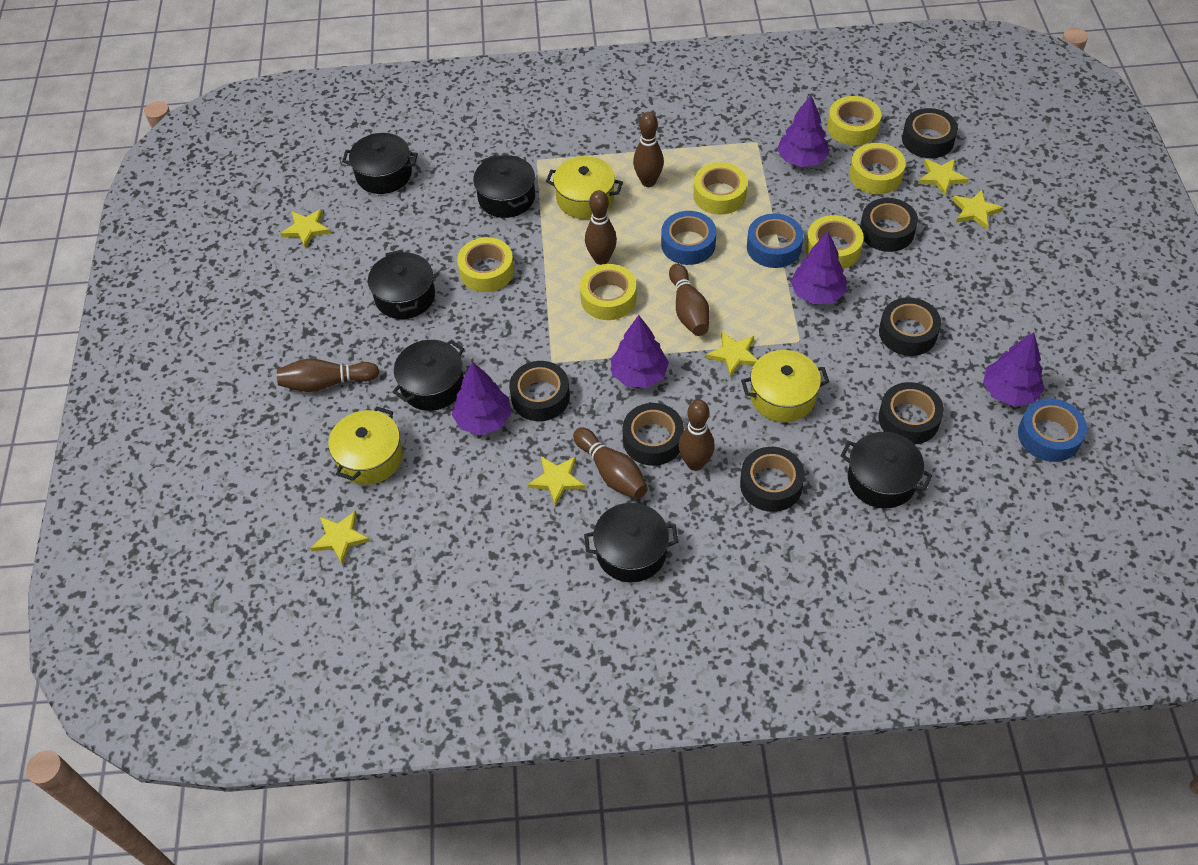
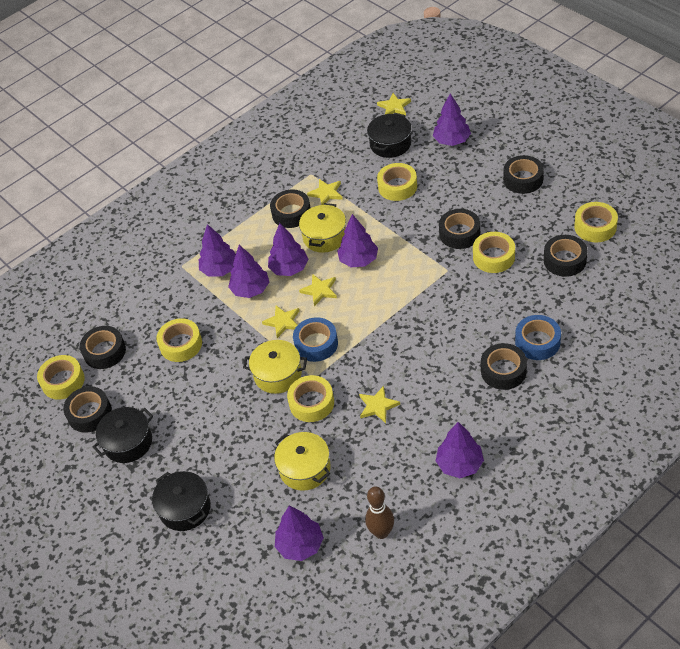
black pot: [342,133,418,194] [368,250,435,319] [392,340,464,411] [473,155,535,218] [584,503,678,582] [840,432,933,508] = 6 -> [93,407,153,463] [152,471,211,531] [367,113,411,158] = 3
blue tape: [661,211,716,265] [747,214,803,268] [1018,398,1087,462] = 3 -> [293,317,338,362] [515,315,561,360] = 2
brown bowling pin: [277,359,379,392] [573,427,648,499] [585,190,617,265] [633,112,664,187] [669,264,710,336] [679,400,715,471] = 6 -> [365,486,394,539] = 1
purple tree: [452,362,511,435] [611,315,669,388] [777,95,829,167] [790,232,846,304] [983,332,1045,407] = 5 -> [199,224,236,277] [228,245,269,298] [268,223,308,276] [275,506,324,561] [337,214,378,267] [433,93,471,146] [436,422,484,478] = 7
yellow star: [280,209,331,249] [311,511,370,565] [528,456,585,506] [706,331,758,377] [918,159,969,196] [952,189,1004,229] = 6 -> [262,305,299,338] [299,274,337,306] [307,179,343,205] [359,386,400,423] [377,93,411,115] = 5

